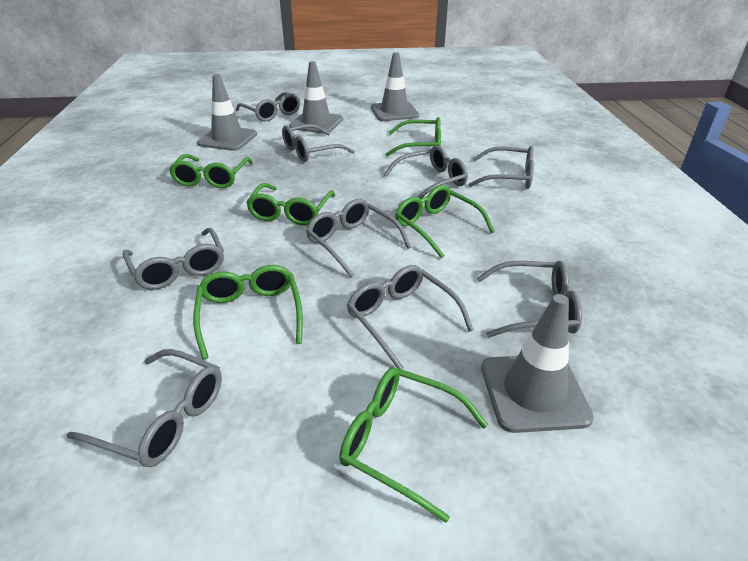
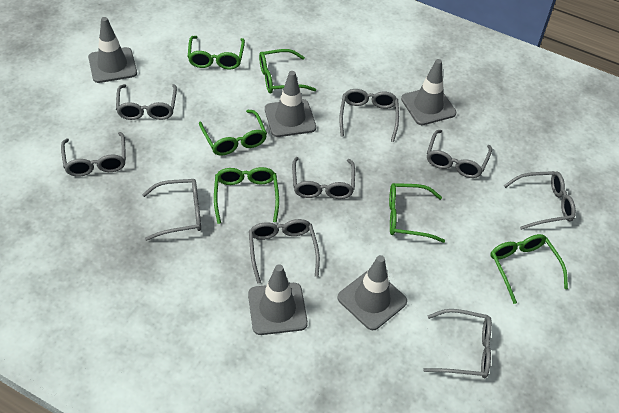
grey traffic cone: [197,74,257,151] [289,61,343,134] [371,52,419,121] [481,294,594,433] = 4 -> [88,17,137,83] [248,264,308,335] [265,71,316,137] [337,255,407,330] [401,59,456,125] = 5

